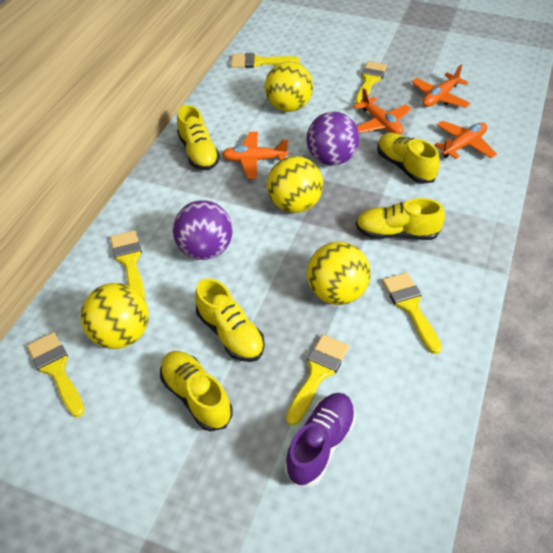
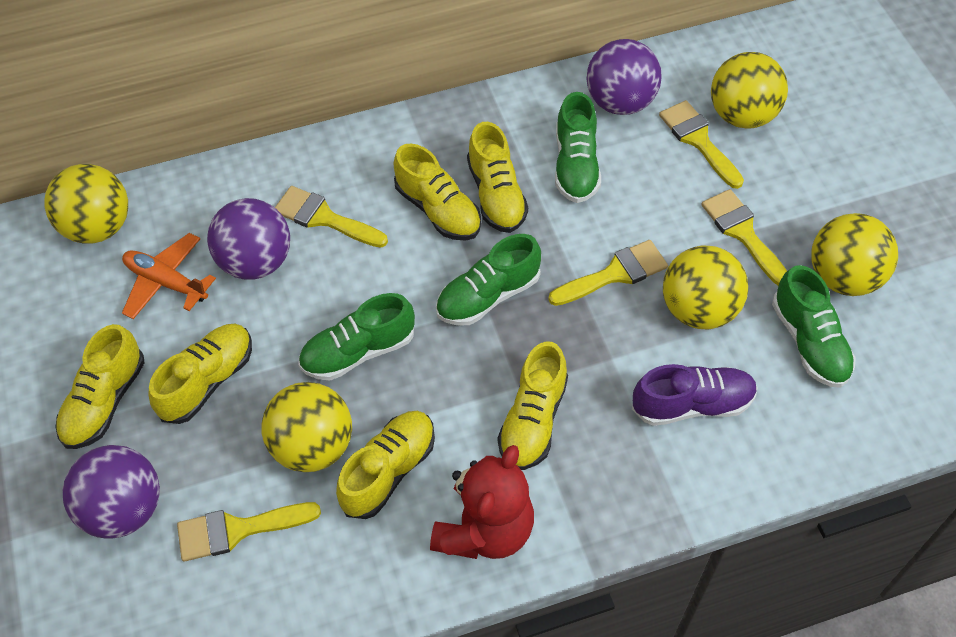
green shoe: none = 0 -> [298,293,415,380] [436,234,541,326] [555,92,601,203] [772,265,856,388] = 4
orange plane: [222,132,288,179] [353,88,411,134] [412,64,471,108] [434,121,497,159] = 4 -> [122,233,216,319] = 1
purple ball: [173,200,233,260] [306,112,359,165] = 2 -> [63,445,160,539] [207,198,290,280] [587,39,662,115] = 3
red teddy bear: none = 0 -> [430,445,534,559] = 1
yellow ball: [81,283,149,349] [265,61,313,112] [267,156,323,213] [307,242,371,305] = 4 -> [44,164,128,244] [261,382,352,472] [663,246,748,329] [711,52,788,129] [811,213,898,296] = 5
yellow brush: [27,332,85,417] [110,230,145,299] [231,53,300,68] [286,334,349,425] [355,61,387,104] [382,272,442,354] = 6 -> [177,502,321,562] [275,186,388,248] [548,240,668,306] [659,100,744,189] [701,189,787,286] = 5
yellow shoe: [160,351,233,431] [177,105,220,170] [195,278,265,362] [356,198,445,240] [377,133,440,184] = 5 -> [55,324,145,449] [149,324,252,424] [336,411,435,519] [393,144,481,241] [467,122,528,233] [498,342,568,470] = 6

